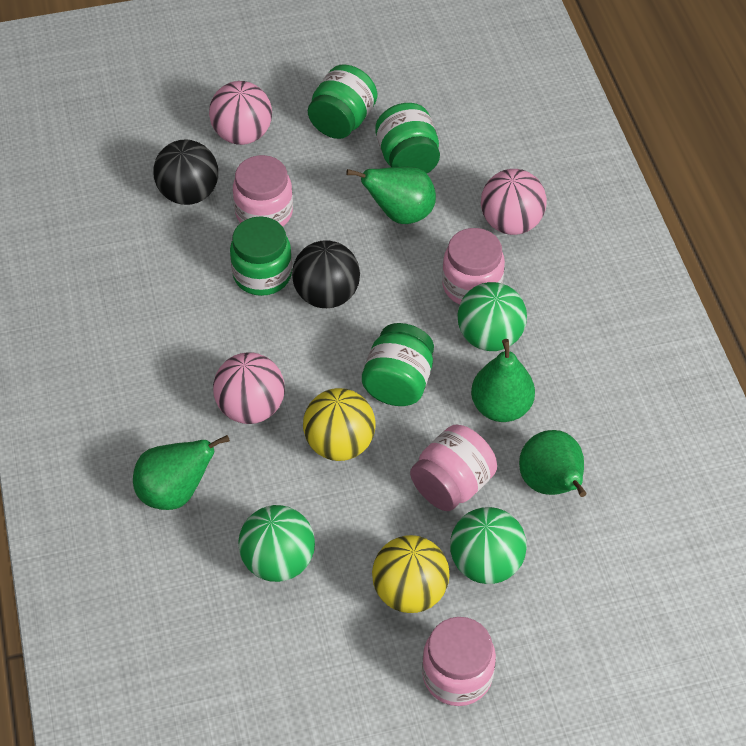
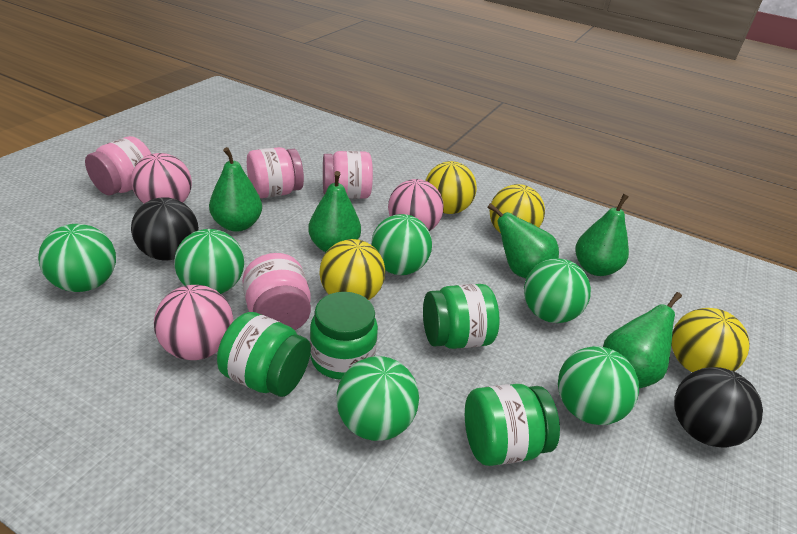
green ball: [238,505,315,582] [450,507,527,584] [458,282,527,351] = 3 -> [38,224,116,292] [174,229,244,294] [337,356,419,441] [371,214,432,275] [524,258,591,323] [558,346,639,425] = 6
green pear: [133,435,230,510] [346,167,436,224] [471,339,535,422] [519,430,586,497] = 4 -> [209,147,262,232] [308,171,361,252] [487,203,559,278] [575,194,629,276] [603,292,682,388] = 5
yellow ball: [303,388,376,461] [372,535,449,613] = 2 -> [320,239,385,300] [425,161,477,214] [490,184,545,234] [672,308,750,372] = 4

